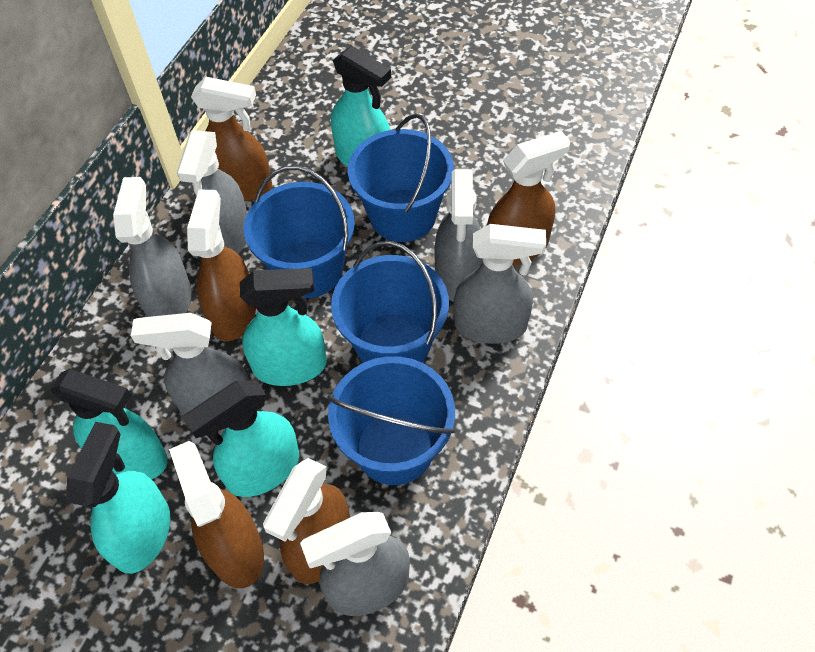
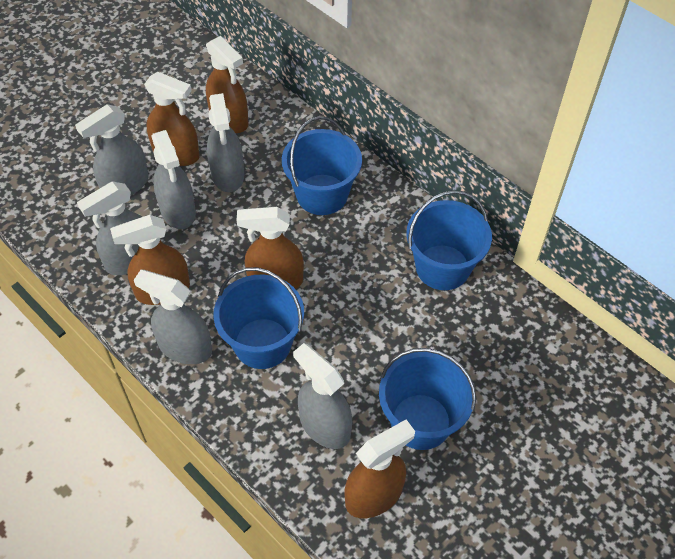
turquoise spray bottle: [51,369,168,479] [66,422,170,574] [183,380,299,497] [240,268,327,386] [331,46,391,167] = 5 -> none = 0

